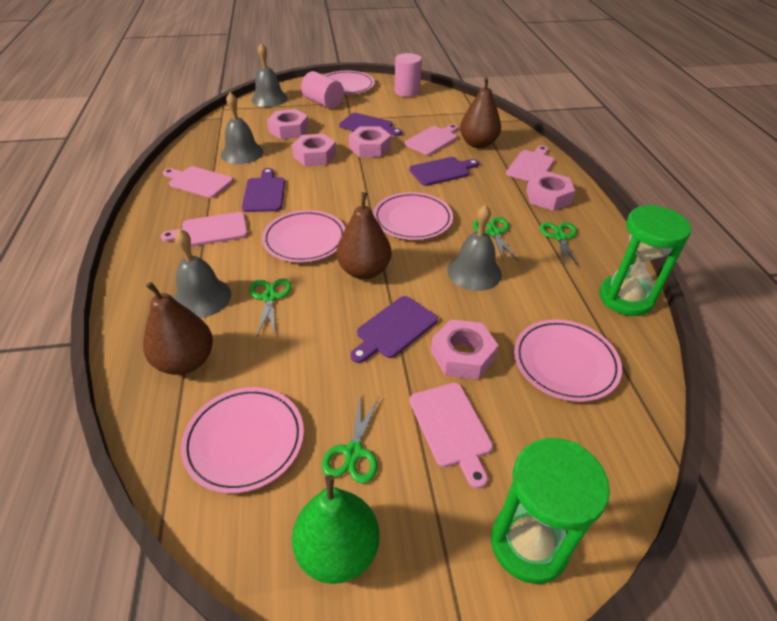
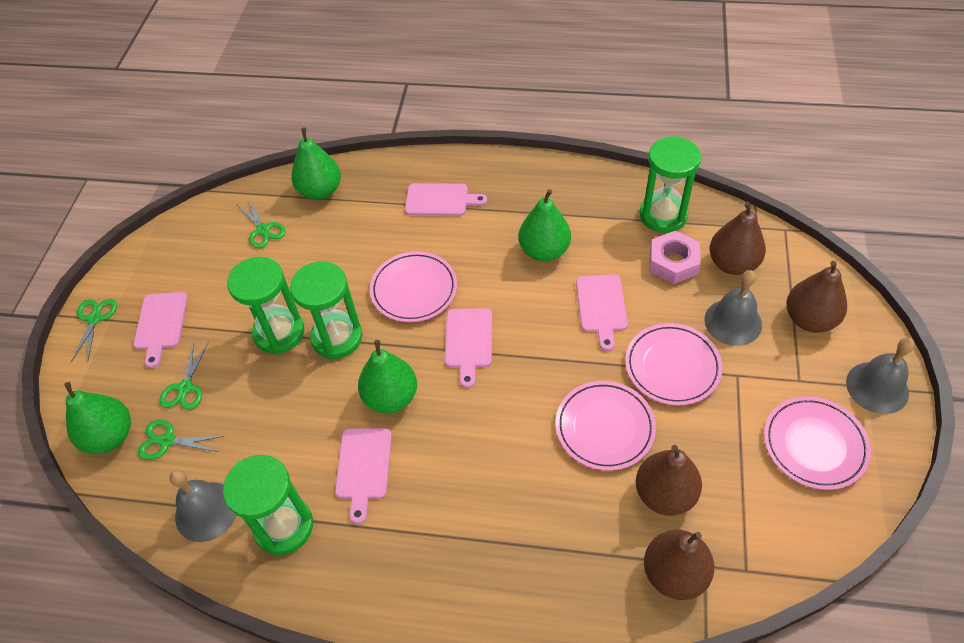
brown pear: [143,282,213,375] [336,192,392,279] [460,77,501,148] = 3 -> [636,445,702,516] [644,530,714,600] [710,202,766,275] [786,261,847,333] = 4
green hourglass: [491,438,610,584] [599,205,691,316] = 2 -> [223,455,313,555] [227,257,304,354] [290,261,363,359] [640,136,701,233] = 4
green pear: [292,475,380,584] = 1 -> [64,382,131,454] [291,127,341,200] [358,340,417,413] [519,189,571,261] = 4
grey bell: [173,229,231,318] [221,92,263,164] [251,43,288,107] [448,205,502,291] = 4 -> [170,470,236,542] [704,270,762,346] [846,338,915,414] = 3
pink cylinder: [301,71,344,109] [395,53,422,97] = 2 -> none = 0
pink nut: [267,109,309,139] [292,134,336,167] [349,126,391,157] [431,319,499,379] [526,171,575,211] = 5 -> [649,230,701,284] = 1
pink plate: [181,387,304,494] [262,210,345,262] [325,71,375,95] [373,192,453,240] [514,319,622,402] = 5 -> [370,251,457,322] [556,381,656,471] [625,323,723,405] [764,396,871,490] = 4
purple cutting board: [242,168,285,212] [339,113,402,136] [350,296,438,363] [409,157,479,186] = 4 -> none = 0

